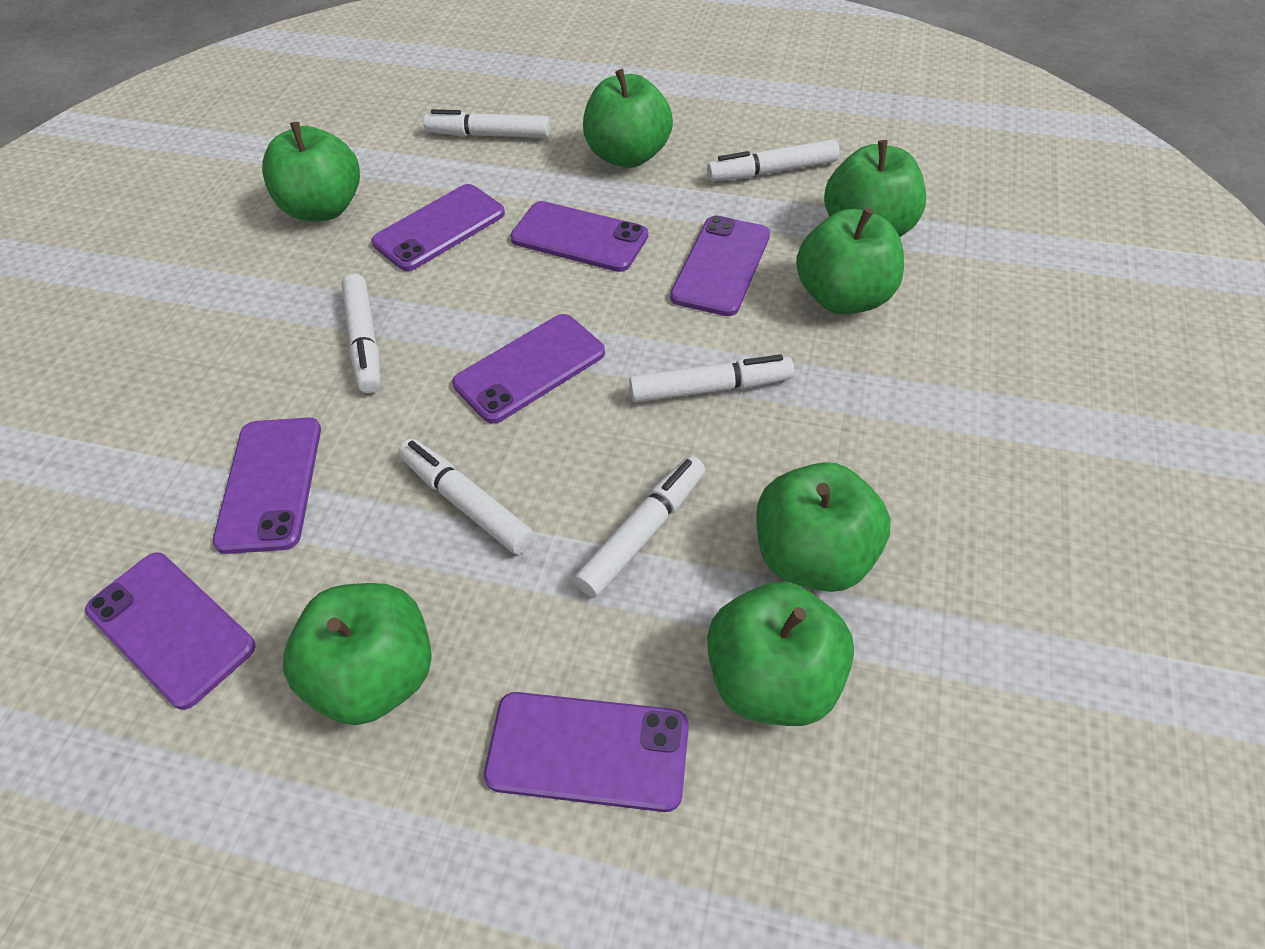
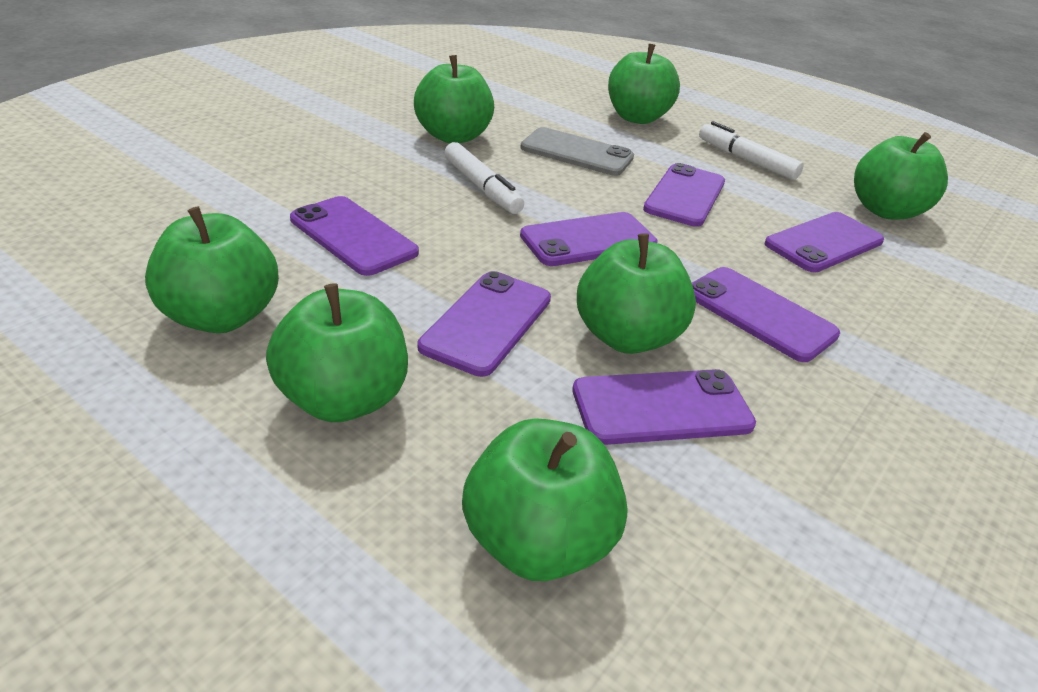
grey phone: none = 0 -> [520,127,634,176] = 1
white marker: [341,274,381,393] [398,439,534,554] [423,109,550,138] [574,456,705,598] [629,354,794,403] [707,139,840,181] = 6 -> [444,142,524,214] [699,121,804,180] = 2

